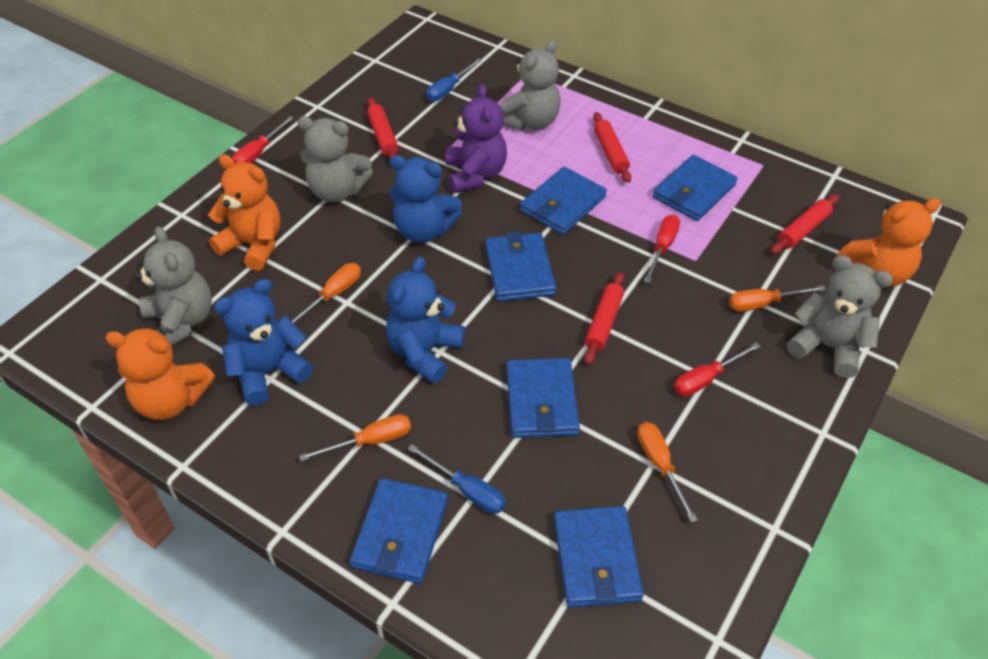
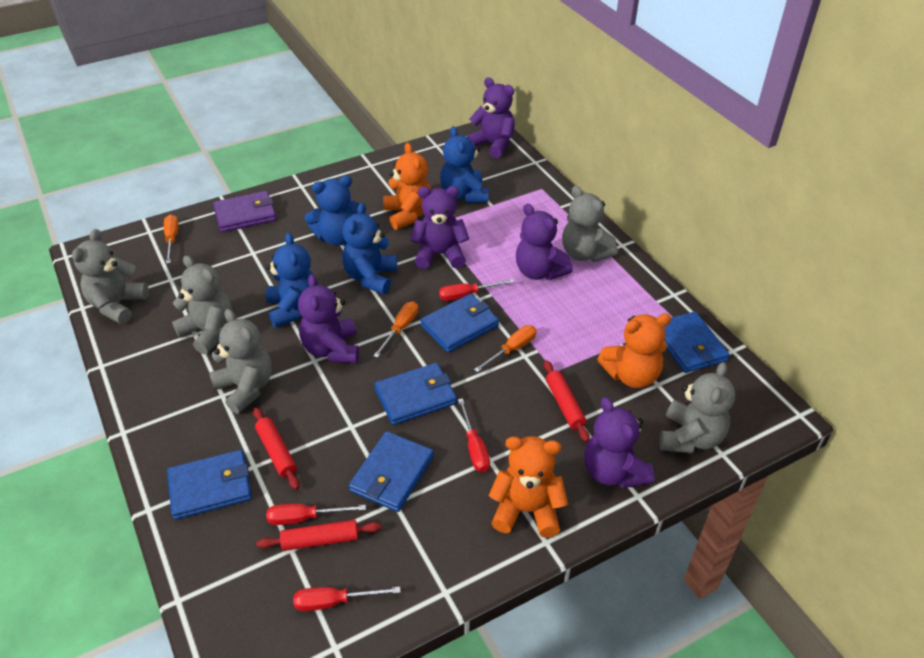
blue screwdriver: [408,444,506,514] [426,58,482,102] = 2 -> none = 0
blue teddy bear: [214,279,313,406] [386,257,465,384] [389,155,462,243] = 3 -> [266,232,318,328] [305,175,359,246] [342,203,397,294] [440,126,488,203] = 4
blue wallet: [350,478,448,584] [485,231,556,302] [506,358,580,438] [520,167,607,235] [554,506,644,608] [652,155,737,221] = 6 -> [167,450,252,520] [349,431,434,512] [374,363,457,425] [420,294,499,353] [664,312,730,373] = 5
grey teddy bear: [135,226,212,346] [298,116,373,202] [500,40,561,131] [787,255,893,378] = 4 -> [72,229,149,324] [172,255,232,355] [209,309,272,414] [562,186,618,262] [660,362,735,453] = 5
orange screwdriver: [292,263,361,324] [299,414,411,461] [638,422,698,523] [729,285,826,311] = 4 -> [164,215,179,264] [374,301,418,358] [474,325,537,372] = 3
purple teddy bear: [445,84,507,193] = 1 -> [298,274,359,363] [410,186,469,269] [467,77,515,158] [516,204,573,280] [584,397,655,488] = 5
purple wallet: none = 0 -> [213,191,277,232] = 1
red rolling pin: [367,97,398,160] [584,272,624,365] [593,112,631,183] [771,194,839,254] = 4 -> [253,407,300,490] [257,520,381,551] [544,360,590,442] = 3
red screwdriver: [232,116,294,164] [644,215,680,283] [674,342,761,397] = 3 -> [266,504,366,525] [293,587,401,611] [439,279,514,301] [458,398,490,472] = 4

